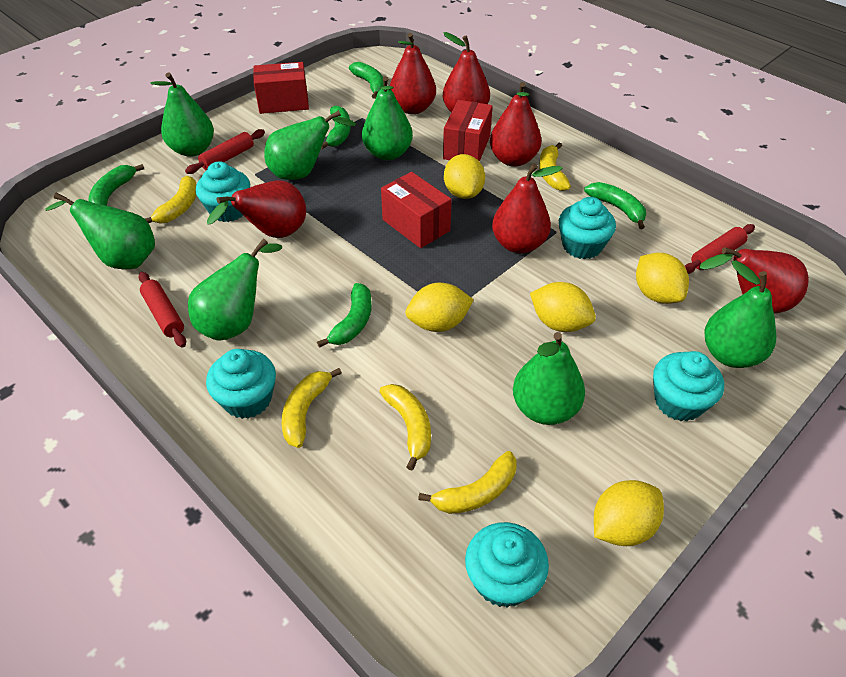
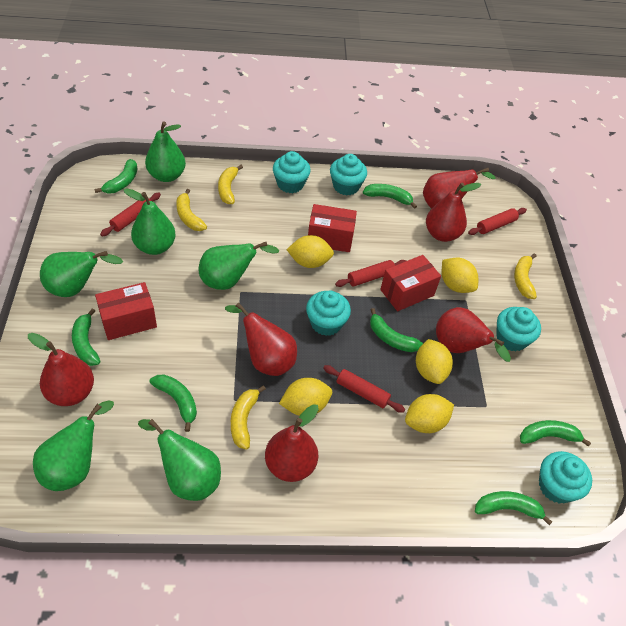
green banana: [88,164,144,206] [317,283,372,348] [321,105,351,149] [349,62,384,99] [584,182,646,229] = 5 -> [72,308,100,366] [94,159,137,193] [150,374,197,432] [363,184,417,209] [370,308,423,352] [475,491,552,525] [520,420,591,447] = 7
green pear: [45,192,155,269] [150,72,214,157] [188,239,282,341] [264,110,356,180] [362,76,413,160] [513,332,585,425] [704,260,777,368] = 7 -> [33,400,114,491] [40,251,123,297] [124,188,176,255] [138,419,221,501] [145,121,186,182] [199,242,279,290] = 6
red rolling pin: [138,272,186,348] [185,129,265,174] [685,224,755,274] = 3 -> [100,193,161,236] [323,365,405,413] [335,260,406,287] [468,208,527,235] = 4
yellow banana: [145,176,196,224] [282,368,342,448] [379,384,431,471] [418,451,517,514] [539,142,571,191] = 5 -> [176,189,207,231] [218,165,243,204] [231,385,266,450] [514,253,537,299] = 4

